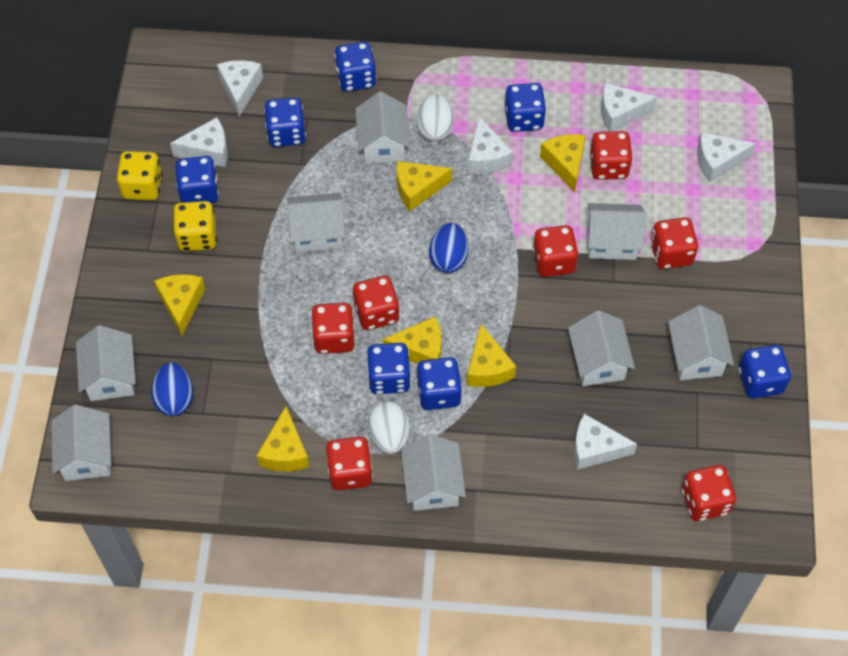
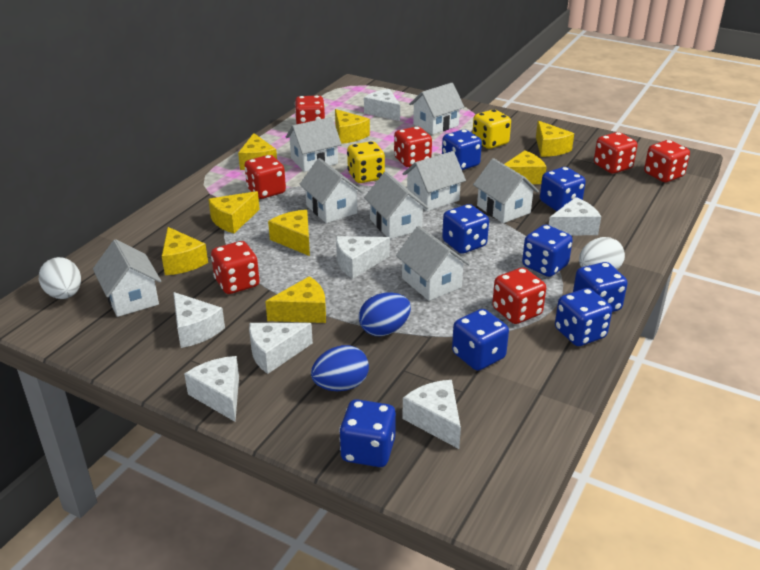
blue dice: [176,156,219,204] [264,98,306,147] [335,42,376,92] [367,343,411,394] [417,357,462,410] [505,83,546,132] [739,345,791,399] = 7 -> [339,399,396,467] [442,129,482,170] [442,204,489,254] [452,309,509,371] [522,225,573,277] [540,167,586,211] [555,288,612,346] [573,262,628,312] = 8
white cheese: [170,117,228,167] [217,60,263,117] [468,116,513,174] [574,414,637,470] [601,83,657,132] [697,132,756,182] = 6 -> [173,292,225,348] [184,356,239,422] [249,323,313,374] [336,236,390,279] [364,89,400,121] [402,380,461,449] [549,197,601,235] = 7
yellow cheese: [154,274,205,336] [257,407,309,471] [383,317,441,364] [397,161,452,211] [467,324,516,387] [540,134,586,192] = 6 -> [162,227,208,275] [208,191,260,233] [238,133,277,170] [265,276,326,323] [268,210,310,256] [335,109,370,144] [504,151,547,184] [536,121,574,157] = 8

